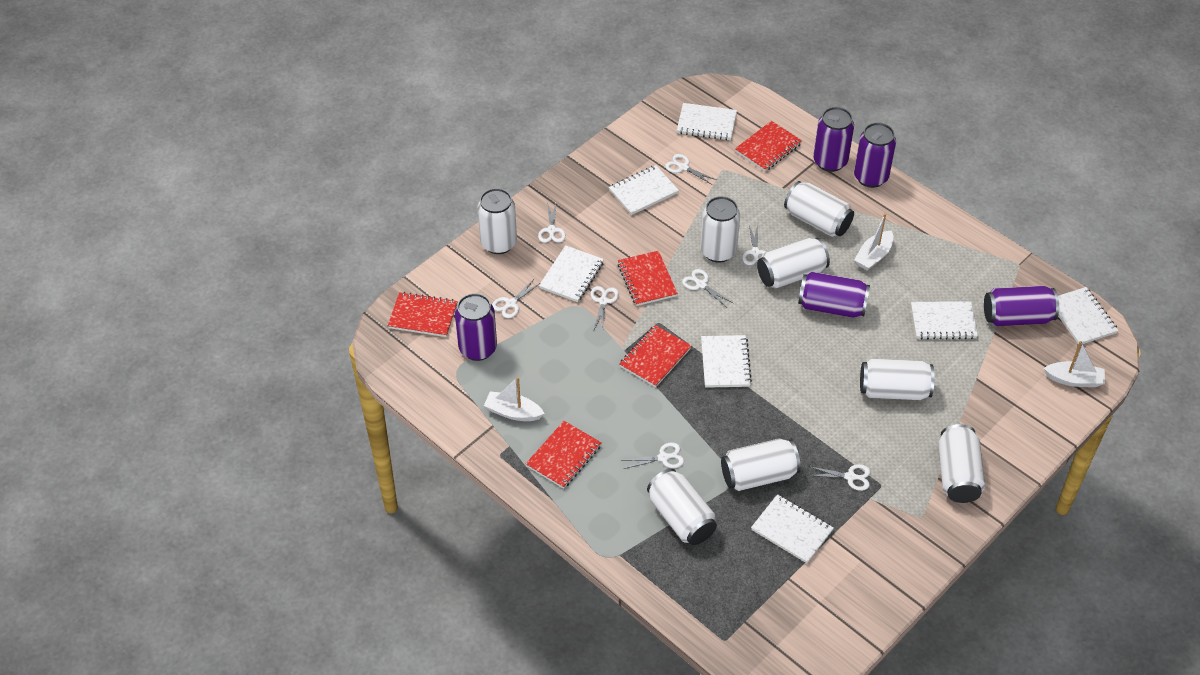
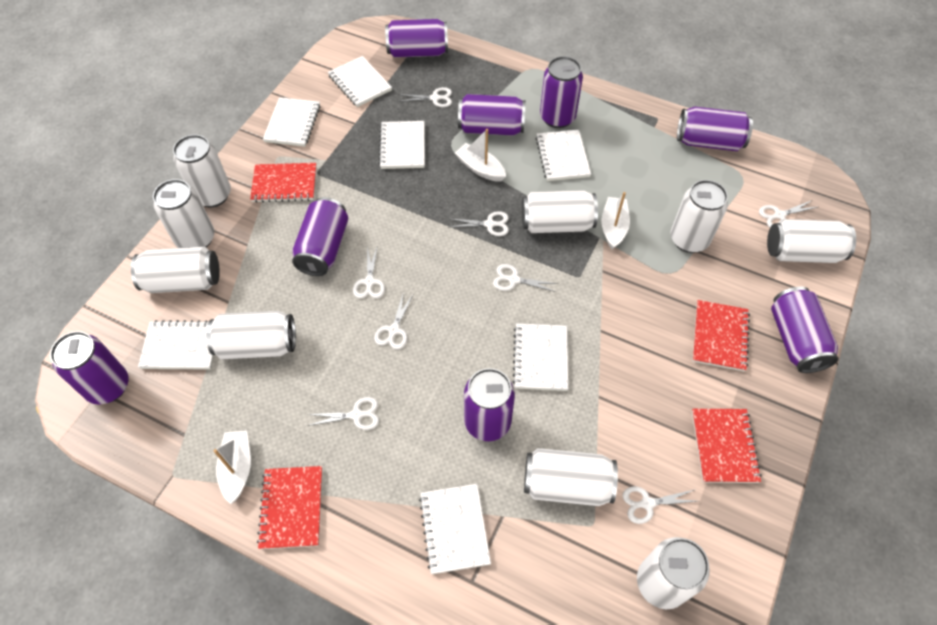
purple can: [455,293,497,361] [798,272,870,318] [813,107,854,172] [854,122,896,188] [984,286,1059,326] = 5 -> [50,331,129,404] [292,197,348,276] [385,19,448,58] [458,94,526,136] [464,368,515,441] [540,56,583,128] [677,107,753,151] [771,287,839,373] = 8
red notebook: [388,292,458,337] [526,421,602,489] [618,251,678,306] [619,325,691,387] [735,121,802,171] = 5 -> [250,163,317,203] [257,466,322,549] [692,300,750,371] [692,409,762,483] = 4
white can: [477,188,517,254] [647,469,717,545] [700,196,740,263] [721,439,801,491] [757,238,830,289] [784,181,854,237] [860,358,935,400] [938,424,985,503] = 8 -> [131,247,220,293] [153,179,214,248] [173,135,231,207] [206,311,296,359] [522,190,598,233] [524,448,618,506] [637,537,709,609] [671,180,728,253] [767,219,856,263] = 9

